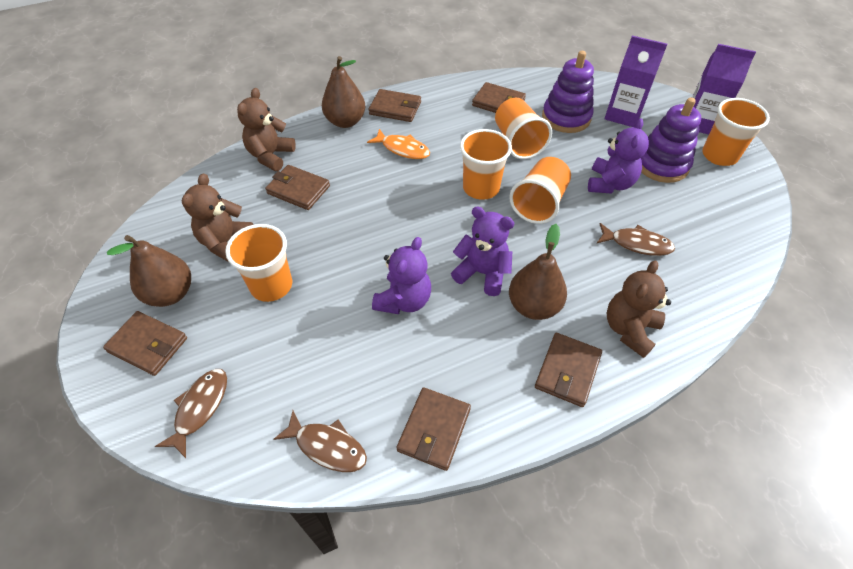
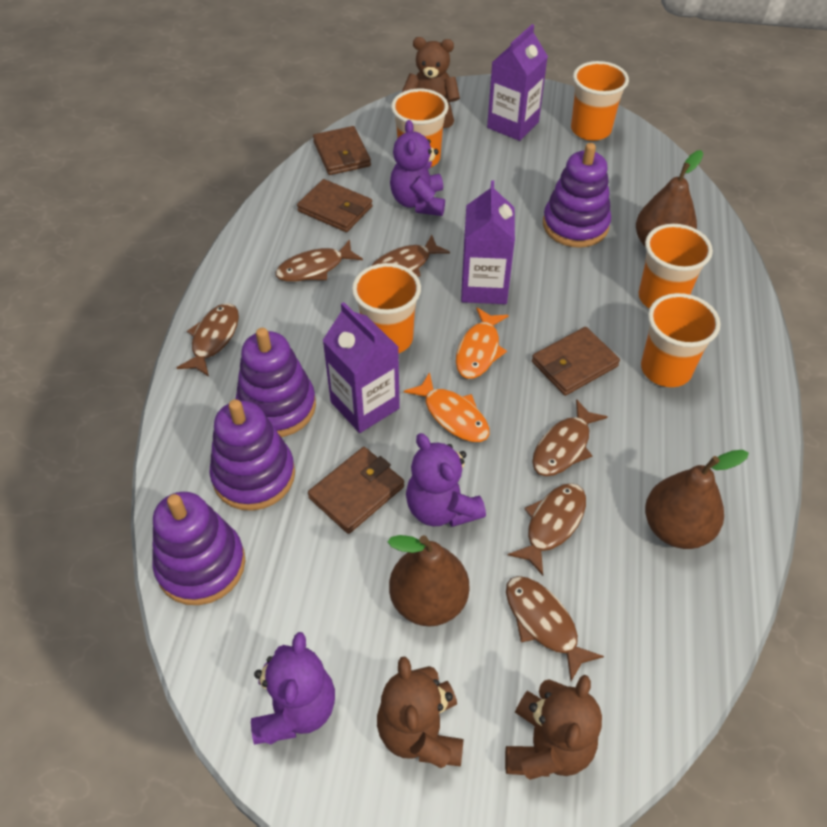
brown fish: [155,369,227,458] [274,411,367,472] [596,223,675,256] = 3 -> [177,303,239,377] [275,239,363,282] [371,235,450,277] [506,576,604,681] [508,483,586,576] [532,399,608,476] = 6
brown wallet: [103,311,187,376] [265,165,330,210] [369,89,421,122] [397,387,471,471] [472,82,526,113] [535,333,602,407] = 6 -> [297,179,373,232] [308,447,404,534] [313,126,371,175] [532,327,620,396] = 4
orange fish: [367,129,430,159] = 1 -> [404,372,490,442] [456,307,508,379] = 2
purple carton: [605,36,667,127] [692,44,756,134] = 2 -> [322,302,400,433] [461,181,515,304] [487,24,548,141] = 3
purple stacking toy: [542,51,594,133] [641,98,701,183] = 2 -> [152,492,245,605] [210,399,295,511] [236,328,316,437] [543,143,611,248] = 4

